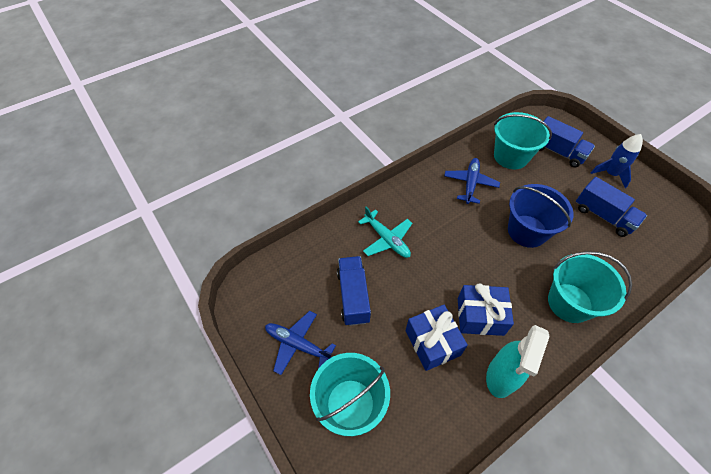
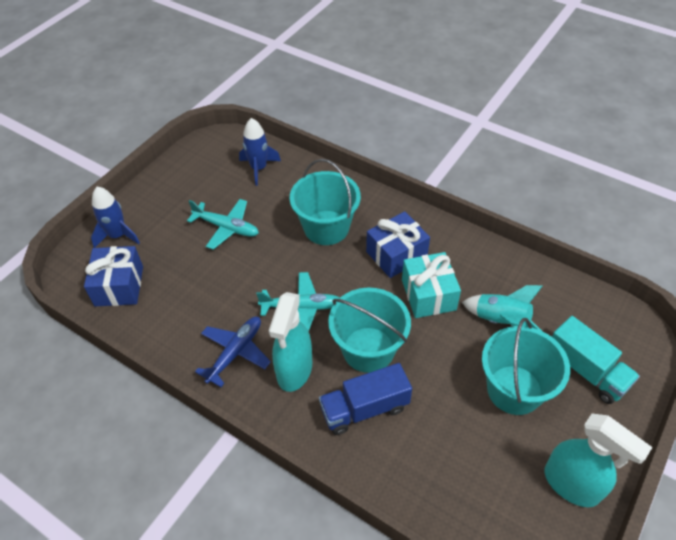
blue bucket: [508,184,574,248] = 1 -> none = 0
blue plane: [265,311,336,375] [444,158,500,204] = 2 -> [195,317,271,387] = 1
blue rocket: [591,134,643,188] = 1 -> [91,187,140,248] [239,118,281,186] = 2
blue truck: [337,256,371,326] [540,116,595,168] [576,177,647,237] = 3 -> [319,363,412,435] = 1
turquoise gift: none = 0 -> [402,252,461,318] = 1
turquoise plane: [358,207,412,258] = 1 -> [187,199,259,250] [256,272,339,331] = 2
turquoise rocket: none = 0 -> [462,285,542,331] = 1
turquoise spray bottle: [486,325,550,398] = 1 -> [269,292,312,392] [544,413,652,507] = 2
turquoise truck: none = 0 -> [552,316,640,404] = 1

